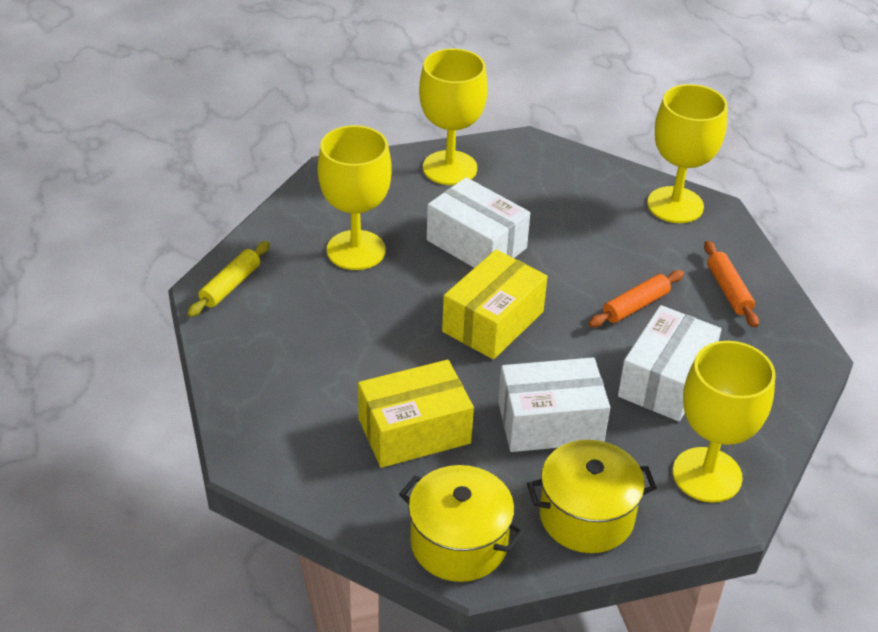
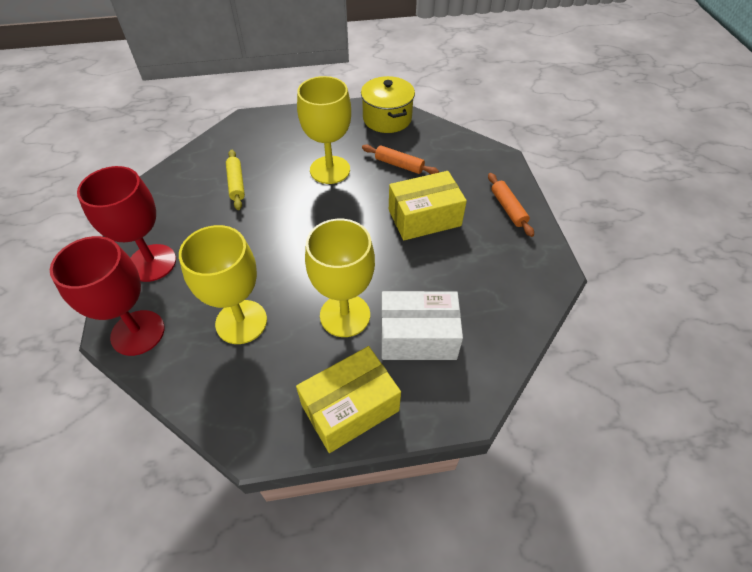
red goblet: none = 0 -> [50,236,165,356] [77,166,176,282] = 2
white box: [427,177,530,268] [498,357,610,452] [618,305,722,421] = 3 -> [381,291,463,360] = 1
yellow goblet: [317,125,392,270] [419,48,488,185] [647,84,728,223] [673,341,775,503] = 4 -> [179,225,267,344] [297,76,351,184] [305,219,375,337] = 3
yellow pot: [399,465,524,582] [527,440,657,553] = 2 -> [361,76,415,133] = 1

